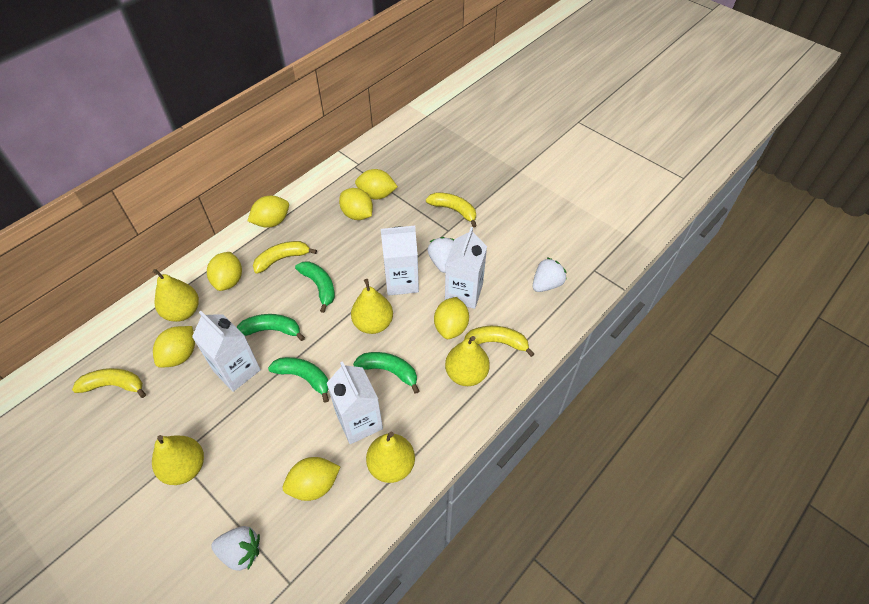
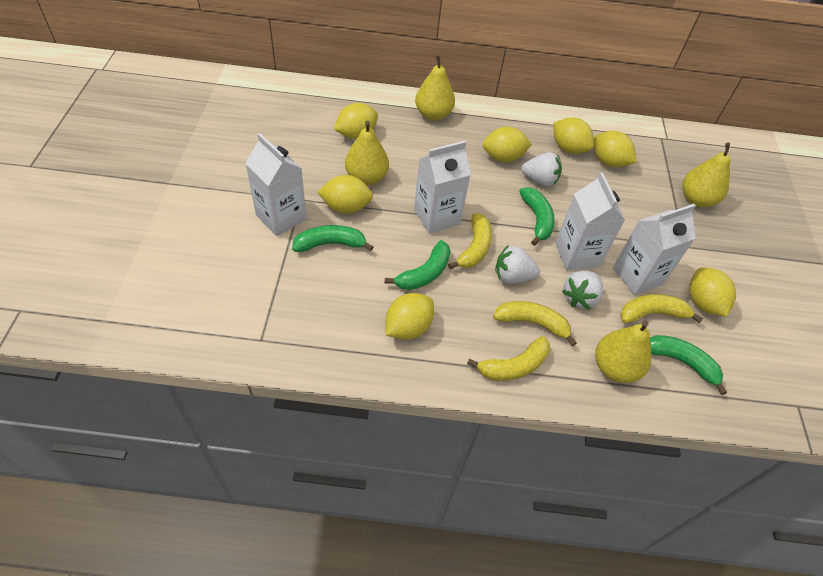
yellow pear: [152,269,199,322] [152,435,204,485] [351,279,393,334] [366,432,415,483] [445,336,490,386] = 5 -> [345,121,389,185] [415,55,455,121] [595,321,651,383] [682,143,731,207] = 4

